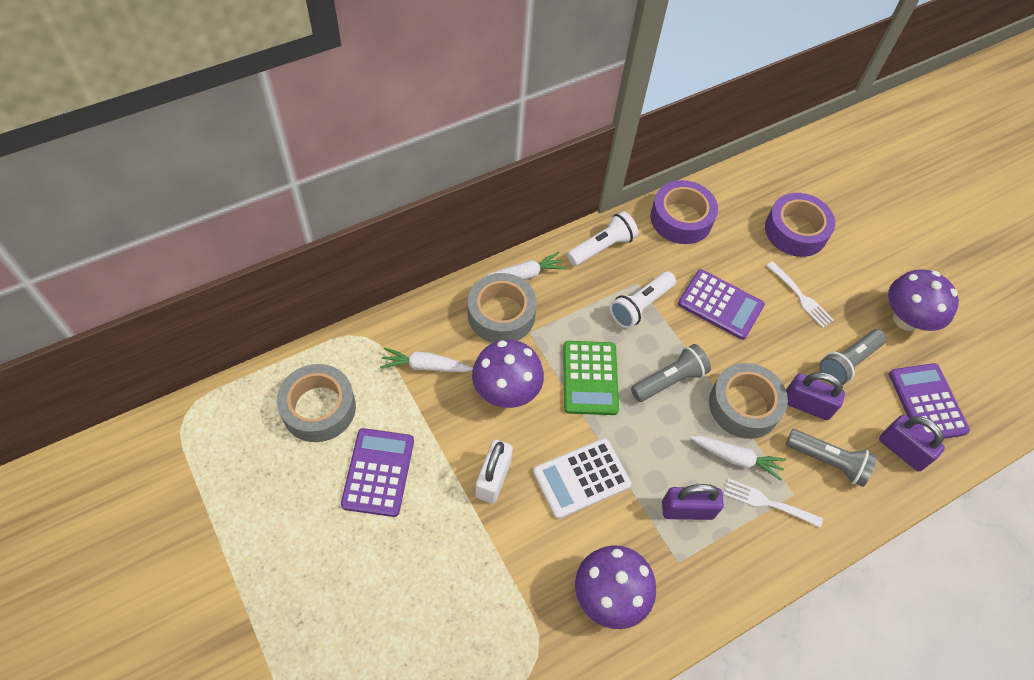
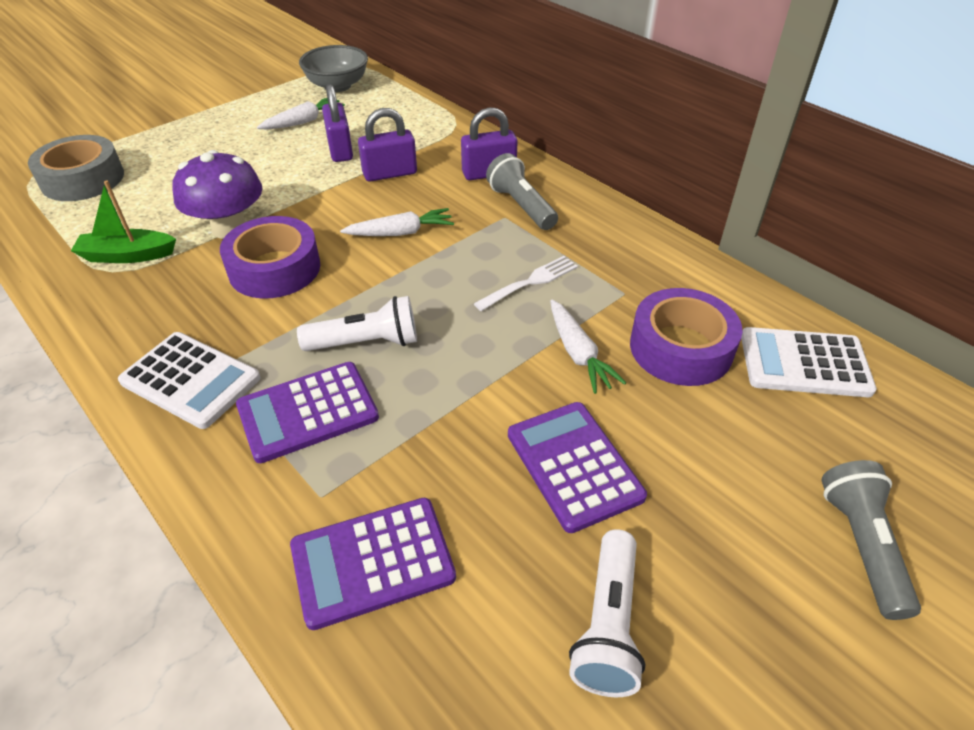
green boat: none = 0 -> [71,181,176,263] = 1
green calculator: [563,341,619,415] = 1 -> none = 0
grey bowl: none = 0 -> [299,45,368,92] = 1
grey flashlight: [631,344,711,402] [786,429,877,487] [819,329,887,385] = 3 -> [486,153,558,230] [822,460,921,620] = 2
grey tape: [277,364,356,442] [468,273,537,343] [709,363,788,439] = 3 -> [28,135,124,201] = 1
purple mushroom: [472,340,544,408] [575,545,656,629] [888,269,959,331] = 3 -> [173,150,262,239] = 1
white calculator: [533,438,631,519] = 1 -> [118,332,261,429] [741,327,877,397] = 2
white fork: [723,479,823,527] [766,261,834,328] = 2 -> [474,256,578,311] = 1
white padlock: [476,440,513,503] = 1 -> none = 0

